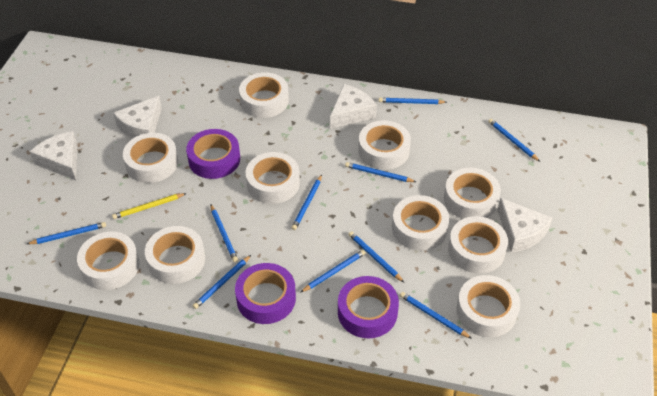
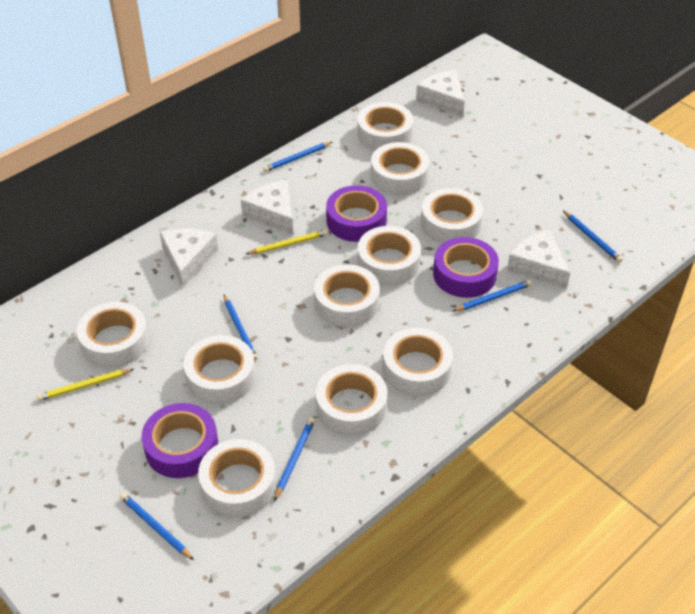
blue pencil: [27,222,106,244] [192,255,251,309] [211,205,238,262] [291,175,322,230] [300,250,366,293] [345,162,416,182] [348,231,404,282] [379,98,447,104] [400,292,472,339] [488,119,540,162] = 10 -> [120,493,194,560] [224,295,257,360] [263,142,332,172] [274,417,315,501] [453,280,532,311] [563,211,623,263] = 6
yellow pencil: [112,193,187,219] = 1 -> [37,369,134,401] [246,230,328,254] = 2

